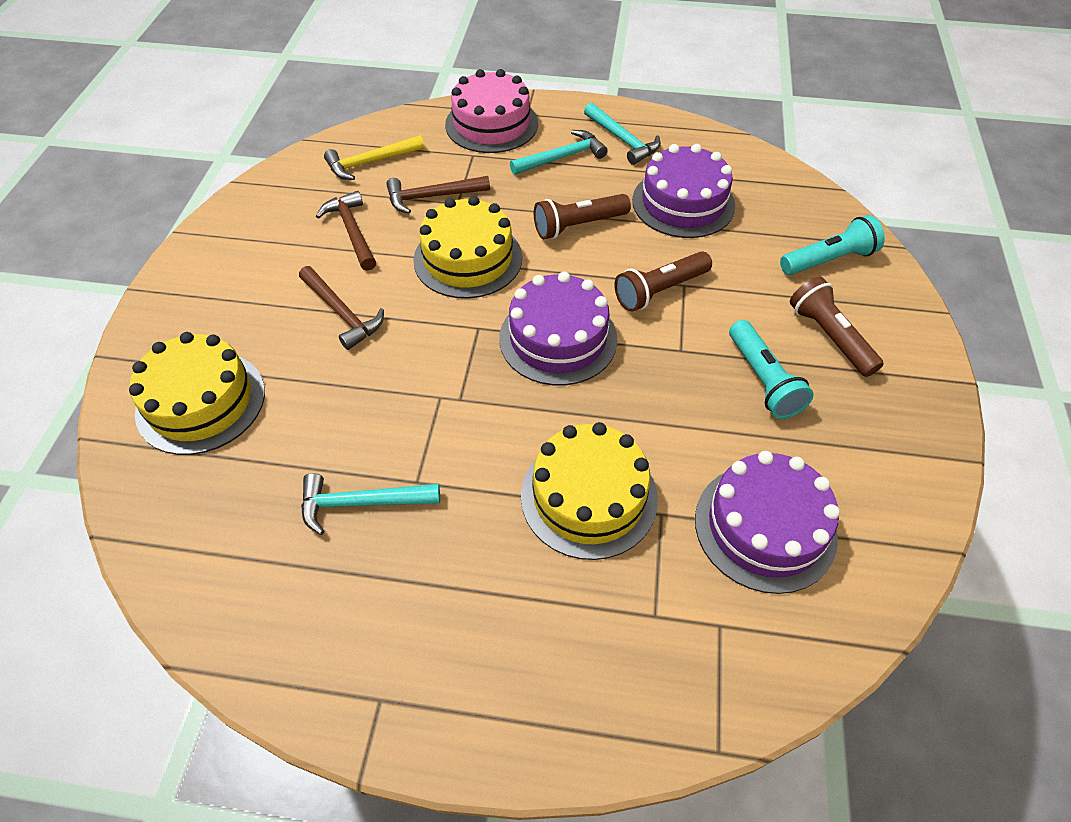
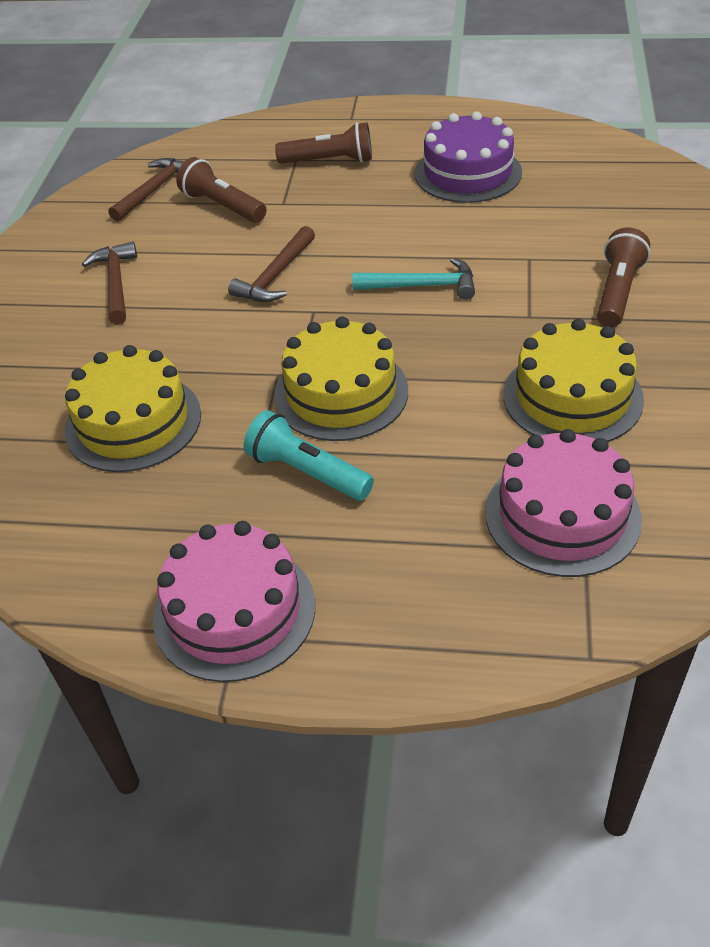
pink cake: [445,69,538,153] = 1 -> [153,521,315,682] [485,429,642,577] = 2
purple cake: [499,272,618,386] [632,144,735,238] [695,451,840,594] = 3 -> [415,112,522,203] = 1
turquoise flashlight: [729,320,814,419] [780,215,885,275] = 2 -> [244,410,374,501] = 1
turquoise hammer: [301,473,440,535] [510,130,608,175] [584,103,661,165] = 3 -> [352,258,475,300] = 1
yellow hammer: [324,135,424,180] = 1 -> none = 0

